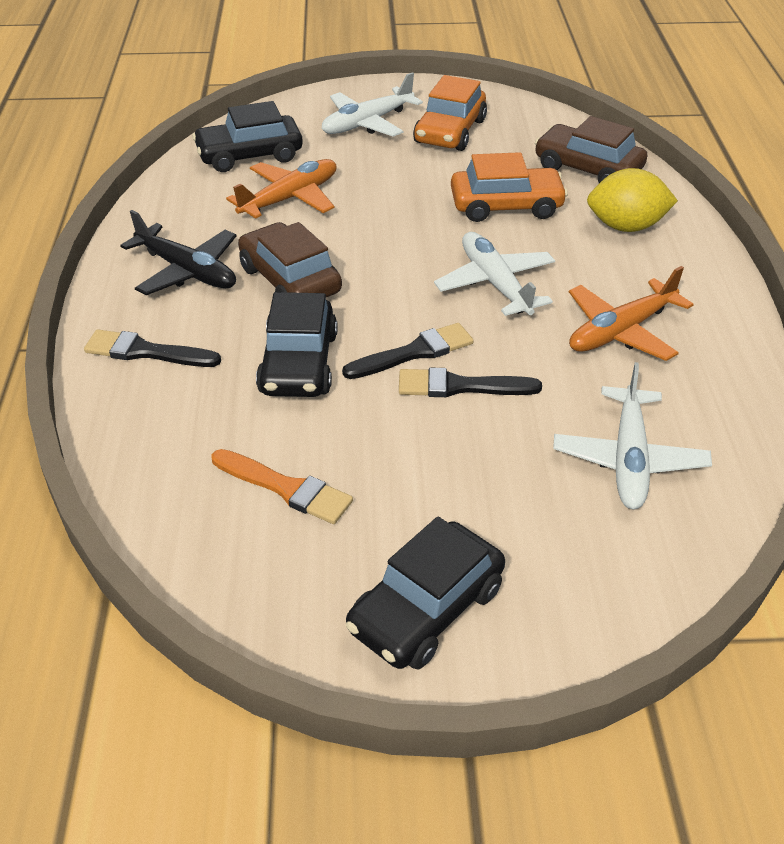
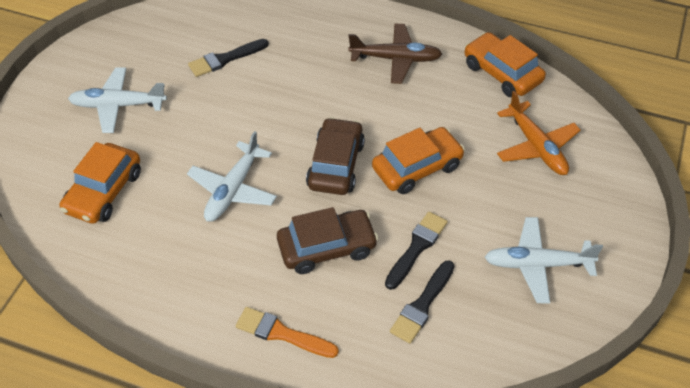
black car: [192,101,303,172] [256,292,338,397] [346,517,505,670] = 3 -> none = 0
black plane: [120,210,237,295] = 1 -> none = 0
brown plane: none = 0 -> [348,23,442,84] = 1
orange car: [413,75,487,151] [451,152,568,222] = 2 -> [60,142,141,224] [372,127,465,194] [465,32,546,97] = 3
orange plane: [226,159,337,219] [569,266,694,361] = 2 -> [497,91,581,175] = 1
yellow lemon: [587,168,678,232] = 1 -> none = 0

